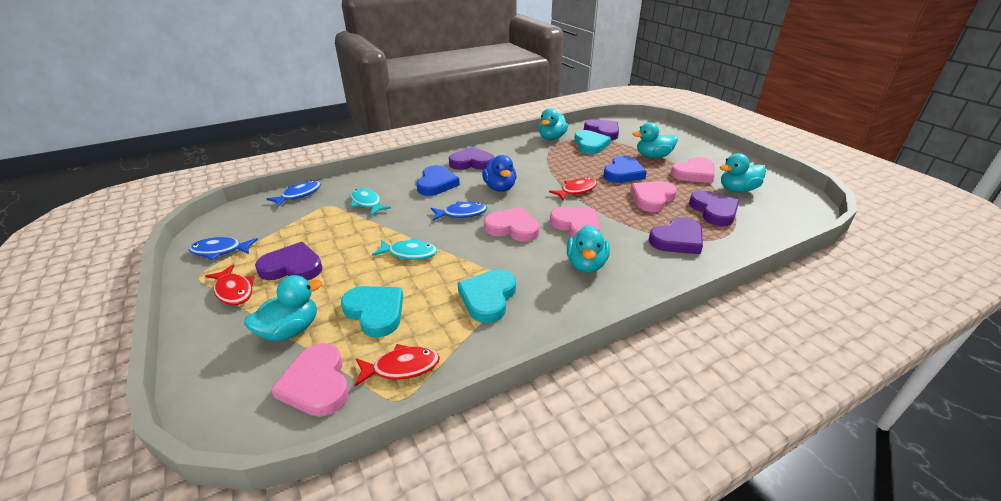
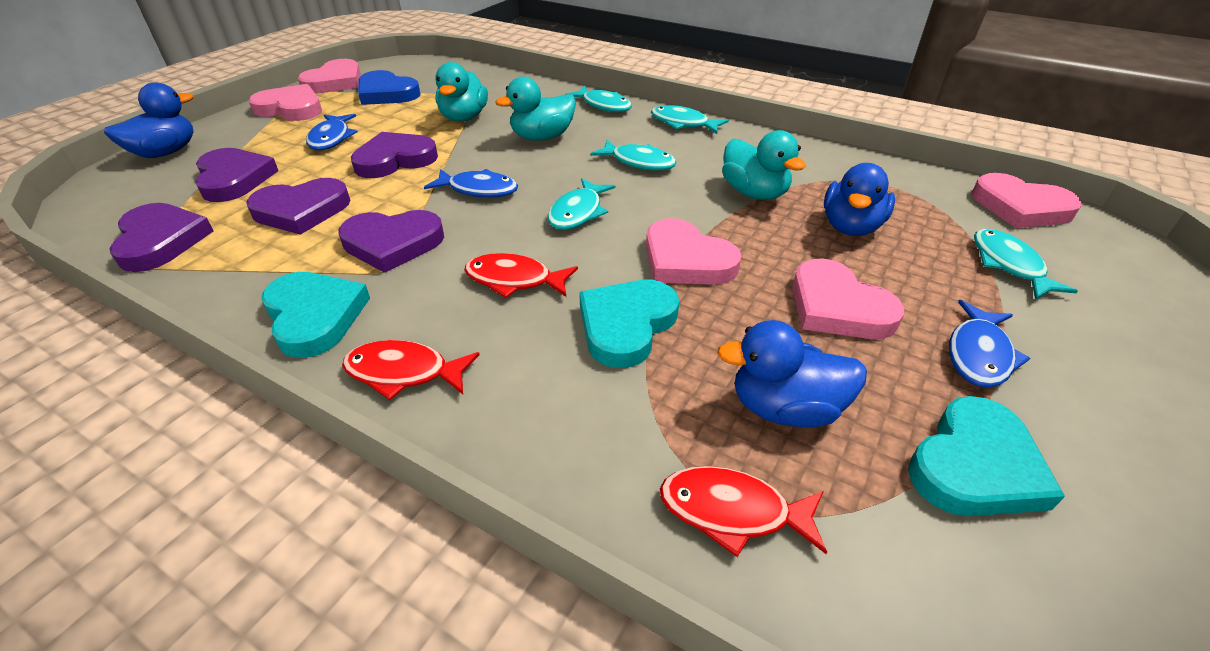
blue duck: [482,155,516,192] = 1 -> [104,82,194,158] [717,320,867,428] [824,163,895,236] = 3
blue heart: [417,165,460,196] [603,155,647,183] = 2 -> [358,70,421,105] = 1
turquoise duck: [244,275,322,341] [539,108,568,140] [567,225,610,273] [633,122,678,158] [720,153,766,192] = 5 -> [436,62,488,122] [496,76,576,141] [722,130,806,200] = 3
turquoise fish: [351,188,391,216] [372,238,437,260] = 2 -> [547,178,616,230] [565,86,632,112] [590,140,676,171] [651,105,729,134] [974,229,1078,300] = 5

